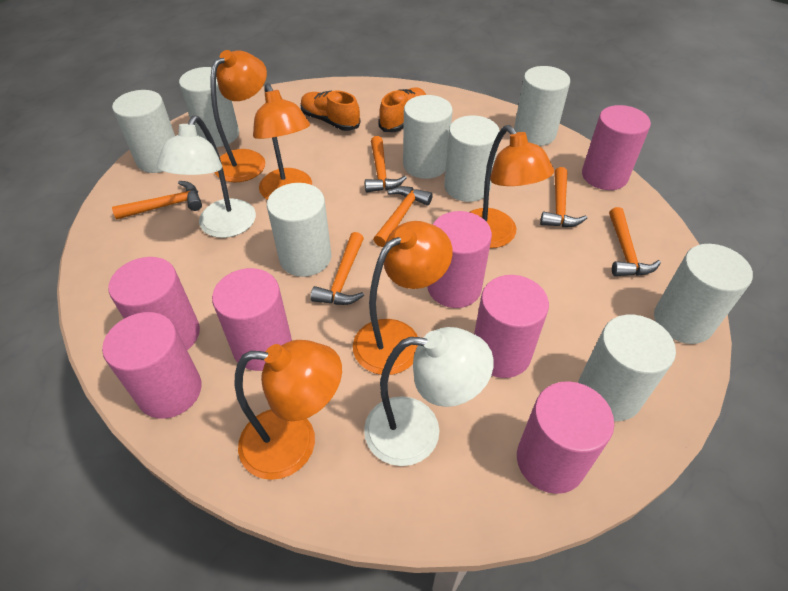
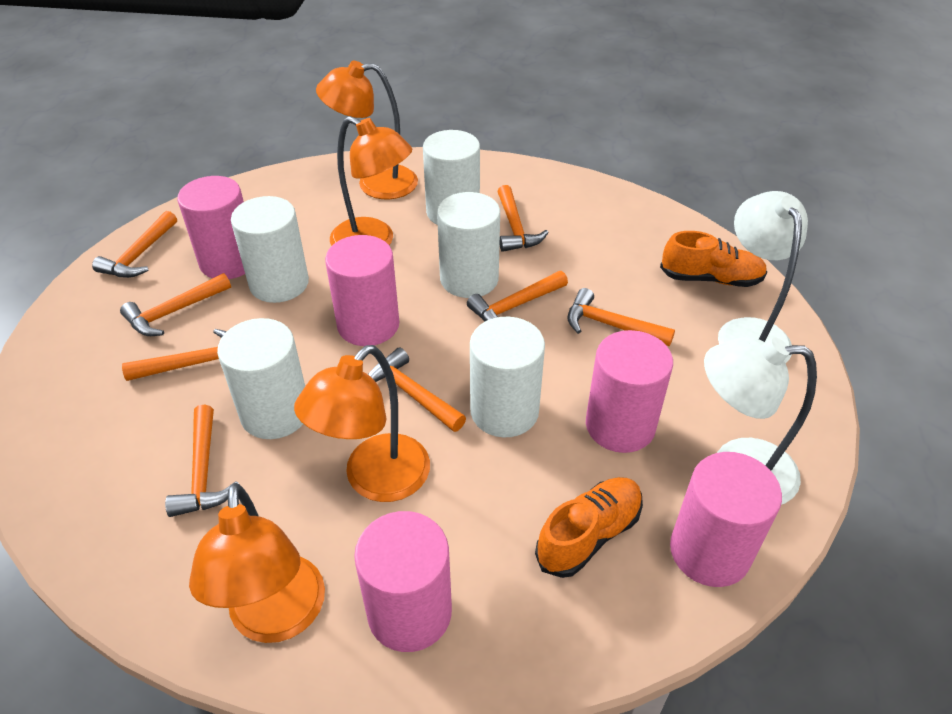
orange hammer: [112,181,202,220] [311,232,364,305] [365,136,407,193] [373,186,433,247] [540,167,587,227] [609,207,661,276] = 6 -> [92,211,177,278] [120,273,231,336] [122,329,227,381] [165,404,240,517] [368,348,466,432] [467,271,568,322] [497,185,549,252] [568,288,675,346] = 8
orange lamp: [211,50,267,182] [234,340,342,480] [253,83,312,200] [353,221,453,375] [470,125,554,248] = 5 -> [189,483,325,643] [294,345,430,502] [316,61,418,199] [330,116,412,246] = 4
pink cylinder: [102,312,201,419] [108,257,200,350] [212,268,292,371] [427,211,492,308] [474,275,549,378] [517,381,614,494] [582,105,651,190] = 7 -> [177,176,245,279] [325,235,399,346] [354,511,452,652] [586,330,673,453] [670,452,782,587] = 5
white cylinder: [112,90,175,173] [179,67,239,147] [267,183,331,277] [403,95,453,179] [444,116,500,202] [514,66,570,146] [578,315,676,421] [654,244,753,344] = 8 -> [217,318,305,439] [231,196,309,303] [423,130,480,225] [437,192,500,298] [470,317,545,437] = 5

